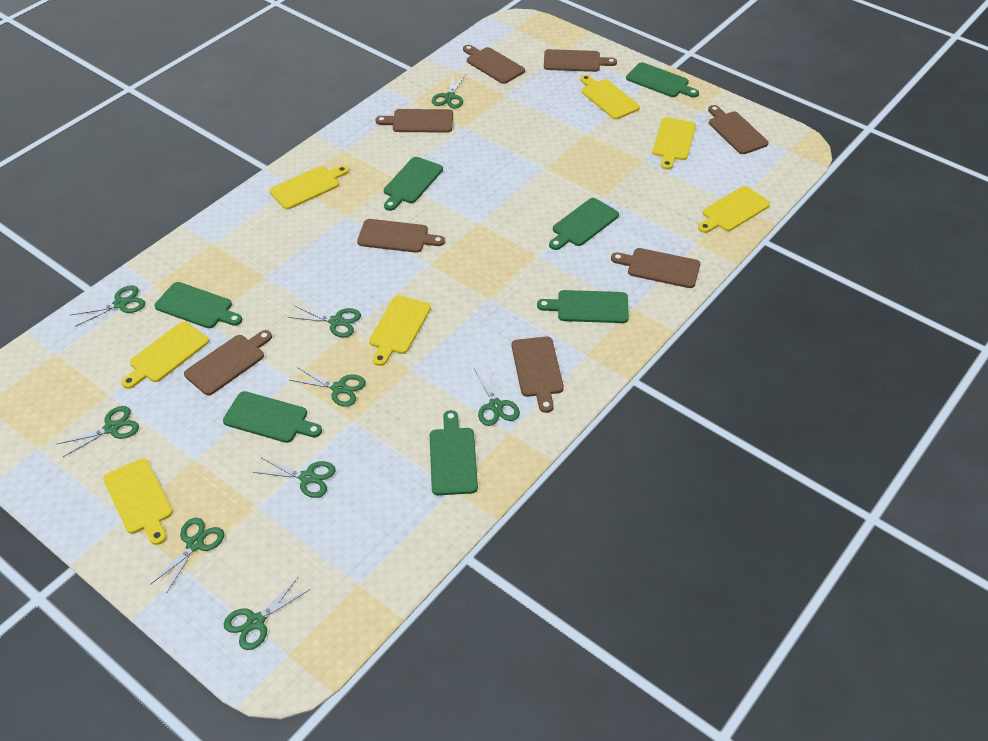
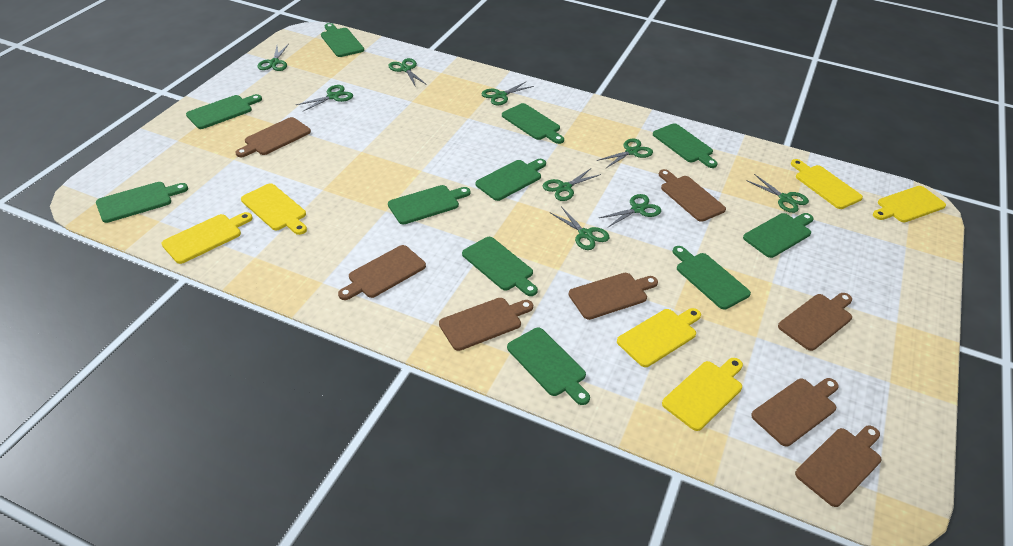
green cutting board: [154,282,242,328] [223,391,322,443] [384,157,443,211] [430,410,478,495] [537,290,629,323] [549,198,619,250] [626,62,699,97] = 7 -> [96,182,188,223] [186,94,262,129] [321,23,364,57] [388,185,471,224] [462,237,538,296] [475,159,546,201] [502,103,564,144] [507,328,590,405] [653,123,718,168] [672,246,751,310] [743,213,813,258] = 11
yellow cutting board: [103,458,173,545] [121,322,209,389] [269,165,349,209] [369,295,431,366] [580,75,640,119] [653,117,696,170] [698,186,770,233] = 7 -> [161,212,253,264] [241,183,307,235] [617,308,701,367] [662,358,743,431] [791,159,863,209] [873,186,946,222] = 6

